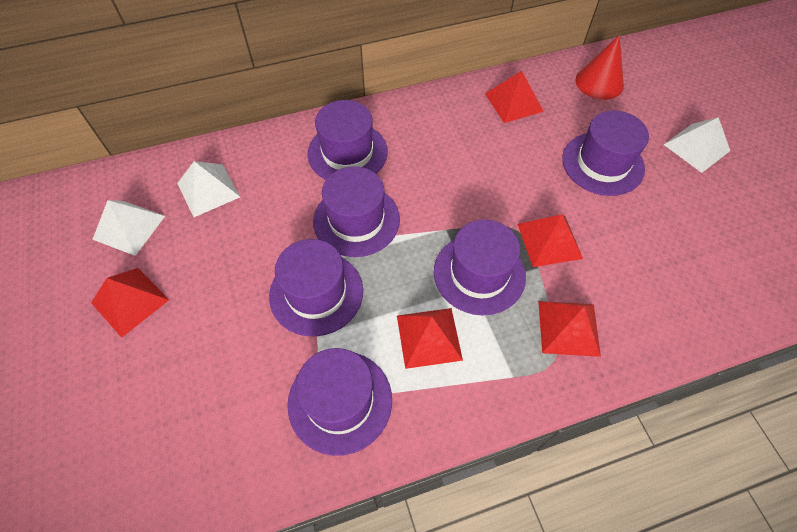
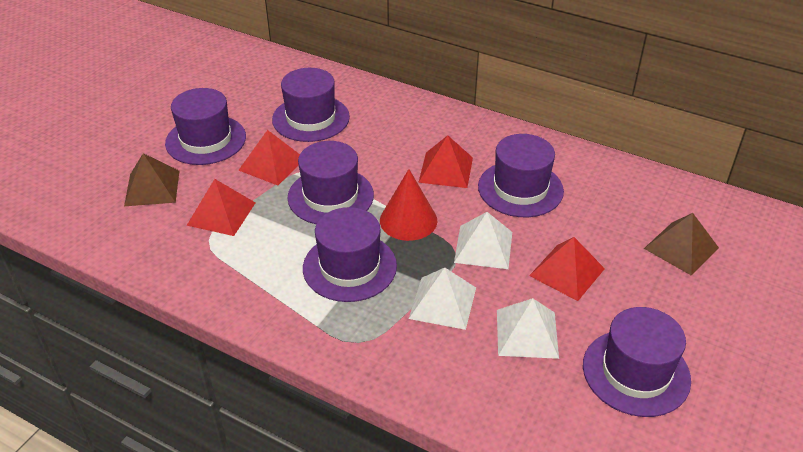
brown pyramid: none = 0 -> [124,153,179,206] [644,213,719,276] = 2
red pyramid: [91,268,169,338] [397,308,463,369] [485,71,544,123] [517,214,583,267] [538,301,601,357] = 5 -> [186,179,256,236] [239,130,300,185] [418,135,473,188] [529,237,605,301] = 4

